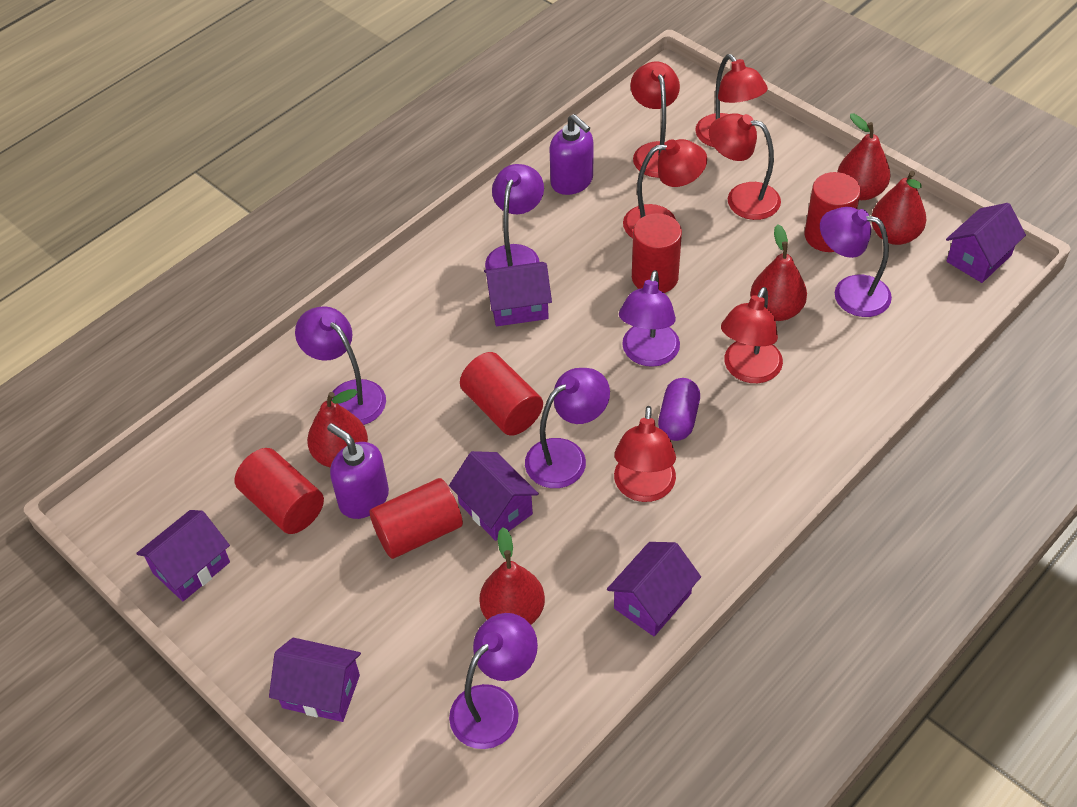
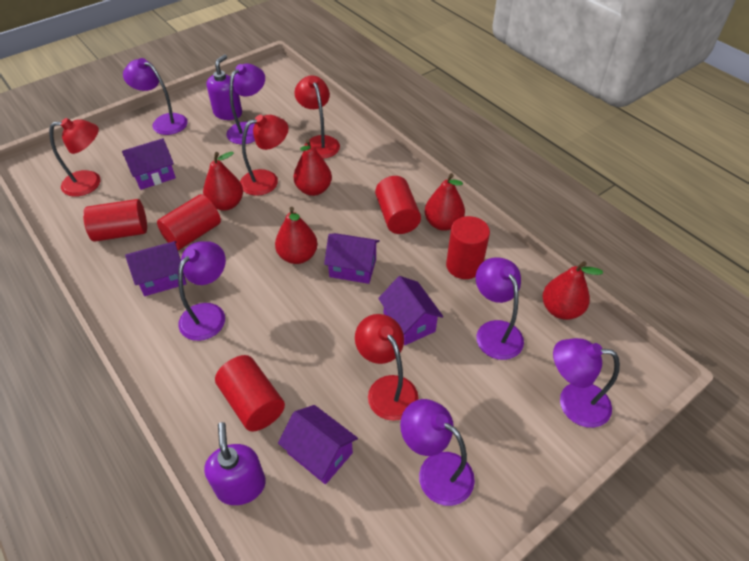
purple capsule: [658,378,700,441] = 1 -> none = 0
purple house: [136,510,230,601] [269,638,361,722] [449,451,539,541] [484,262,552,326] [607,542,701,636] [946,203,1026,283] = 6 -> [122,138,176,190] [125,241,186,296] [278,405,358,484] [324,233,380,284] [378,276,443,345] = 5
red lamp: [614,406,676,502] [623,139,707,238] [630,61,680,178] [695,54,768,147] [709,113,781,220] [721,287,783,383] = 6 -> [49,118,100,197] [240,115,289,196] [295,75,340,159] [355,314,419,421] = 4

